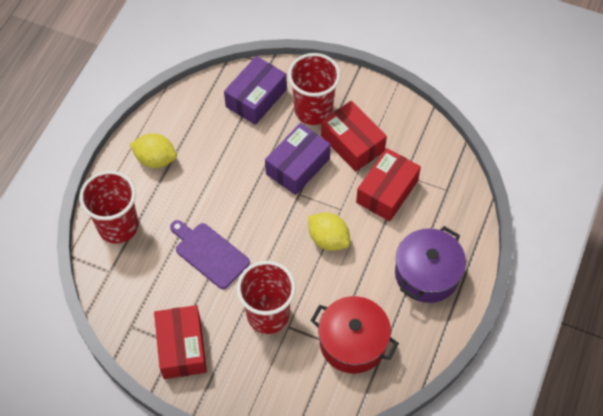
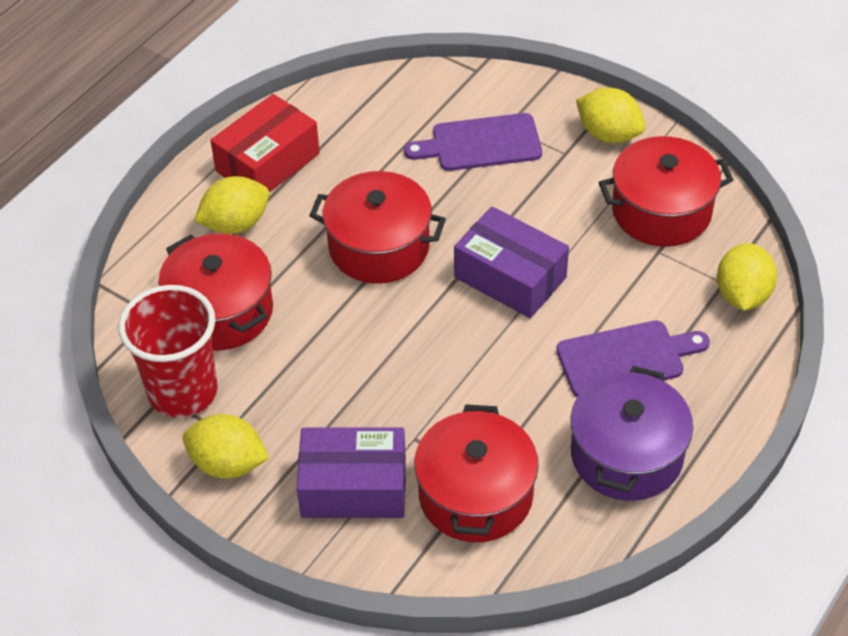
purple cutting board: [170,220,250,289] = 1 -> [404,113,542,171] [556,321,710,397] = 2
red box: [154,305,207,379] [321,101,387,172] [356,148,421,221] = 3 -> [210,94,320,192] = 1
red cup: [79,171,139,244] [237,261,296,334] [288,53,341,125] = 3 -> [118,285,218,418] = 1
red pot: [311,296,399,373] = 1 -> [158,234,273,350] [309,171,446,284] [414,404,539,542] [599,136,733,247] = 4
yellow lemon: [130,133,177,168] [308,213,350,251] = 2 -> [183,414,269,478] [194,176,269,234] [576,87,645,143] [717,243,777,310] = 4

